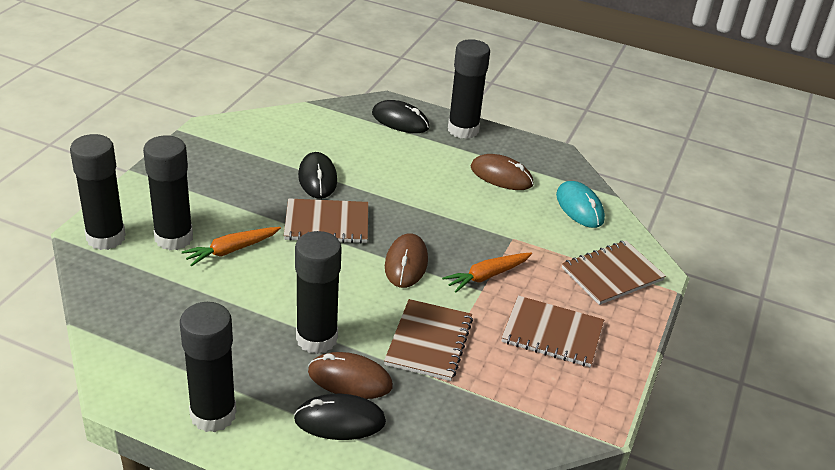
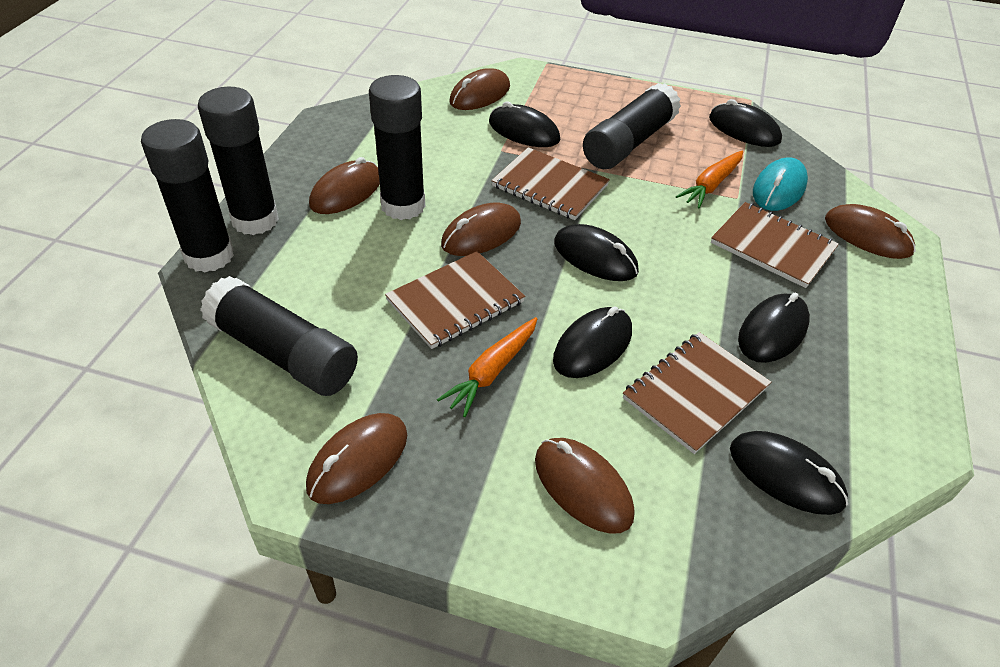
black mouse: [294,394,386,440] [298,152,337,199] [372,100,430,133] = 3 -> [489,101,560,147] [553,306,632,378] [554,224,639,281] [709,99,782,147] [730,431,848,515] [738,293,810,363] = 6
brown mouse: [308,352,393,399] [385,234,428,288] [471,154,534,190] = 3 -> [306,413,407,504] [309,157,380,214] [441,203,521,256] [449,68,510,110] [535,438,635,534] [825,204,916,259] = 6

